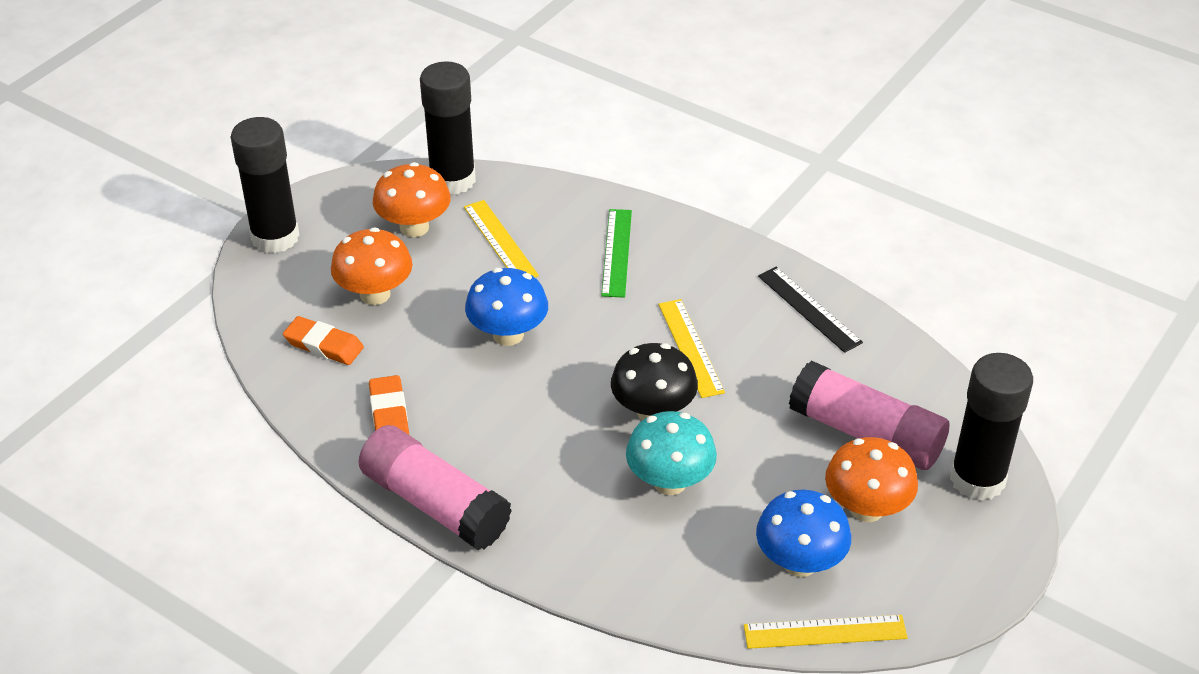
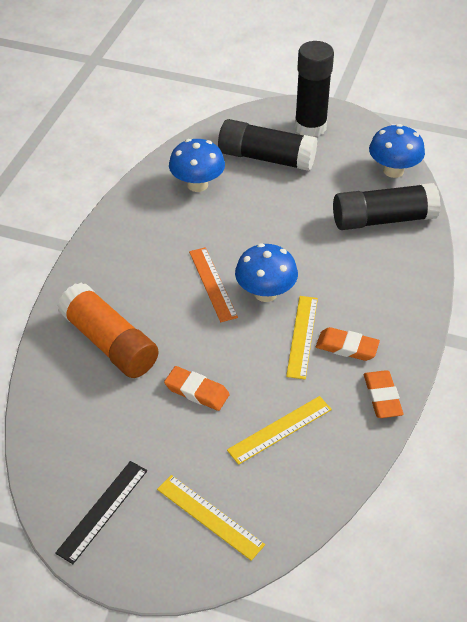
black mushroom: [611,343,698,421] = 1 -> none = 0
blue mushroom: [465,268,548,346] [756,490,851,577] = 2 -> [169,139,225,192] [235,243,298,302] [369,124,425,178] = 3
green ruler: [601,209,632,298] = 1 -> none = 0
orange eraser: [283,316,364,365] [369,375,409,435] = 2 -> [164,366,230,411] [316,327,380,361] [364,370,404,418] = 3
orange glue stick: none = 0 -> [57,283,159,378] = 1
orange mushroom: [331,227,413,305] [373,162,451,237] [825,437,918,522] = 3 -> none = 0
orange ruler: none = 0 -> [189,247,238,322] = 1
pink glue stick: [358,425,512,550] [789,360,950,470] = 2 -> none = 0
turquoise mushroom: [626,411,717,495] = 1 -> none = 0

